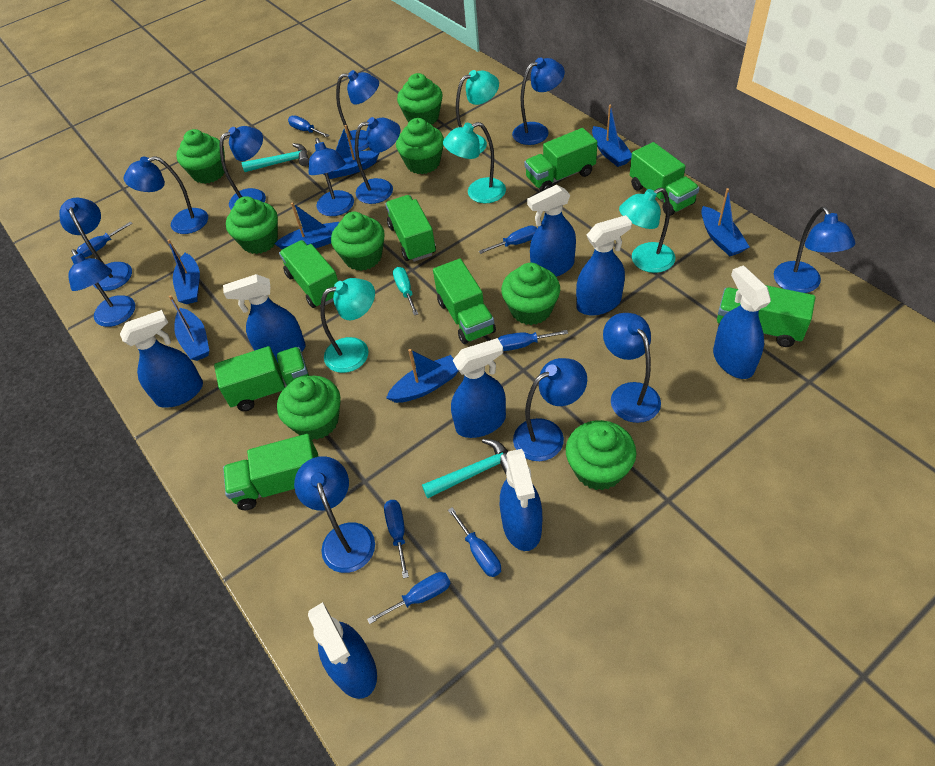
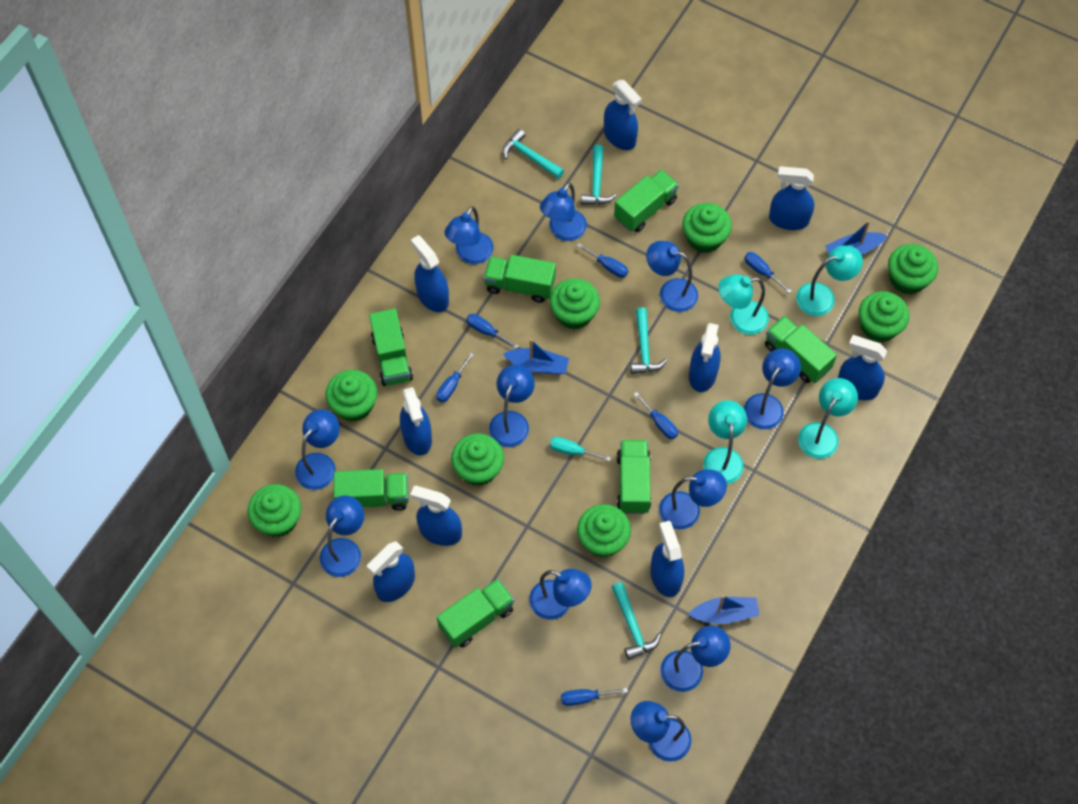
blue boat: [167,239,200,304] [169,295,209,361] [275,202,339,249] [323,125,379,179] [386,349,459,403] [592,104,632,167] [701,188,749,256] = 7 -> [503,339,569,374] [688,595,760,624] [825,221,887,255] = 3
blue lamp: [59,198,132,291] [68,249,135,327] [124,156,208,234] [220,126,266,209] [294,456,375,573] [309,138,354,216] [336,70,379,152] [355,117,400,204] [512,57,565,145] [513,358,587,461] [603,313,661,423] [774,207,855,293] = 12 -> [295,409,340,490] [319,495,364,577] [444,206,494,264] [489,364,535,447] [529,569,592,620] [540,183,587,241] [631,701,691,762] [646,241,698,312] [659,469,727,529] [660,626,730,692] [744,348,801,429] = 11
blue screwdriver: [77,221,133,257] [288,116,330,137] [367,572,450,624] [384,500,409,579] [448,507,501,577] [479,226,537,254] [498,330,568,351] = 7 -> [436,353,474,403] [466,314,519,349] [561,688,628,706] [577,243,628,278] [634,392,678,439] [744,252,791,293] = 6
blue spray bottle: [120,310,203,408] [223,274,306,362] [308,602,377,699] [451,338,506,438] [500,449,542,551] [527,185,576,277] [576,215,632,316] [713,265,771,379] = 8 -> [367,541,415,602] [400,387,432,455] [410,486,462,546] [411,235,449,312] [604,80,642,150] [650,521,684,597] [689,323,721,392] [769,166,814,230] [838,335,887,400] = 9
green truck: [214,346,309,411] [223,434,318,510] [279,240,338,308] [385,195,436,262] [433,259,496,344] [524,128,597,192] [630,142,699,216] [717,285,815,347] = 8 -> [334,469,409,511] [369,308,413,386] [437,578,514,648] [484,255,556,303] [614,170,679,232] [617,440,651,514] [765,316,837,383] = 7
turquoise hammer: [242,143,309,172] [422,439,508,498] = 2 -> [503,129,564,179] [581,145,617,205] [612,582,661,660] [630,307,667,374] = 4

